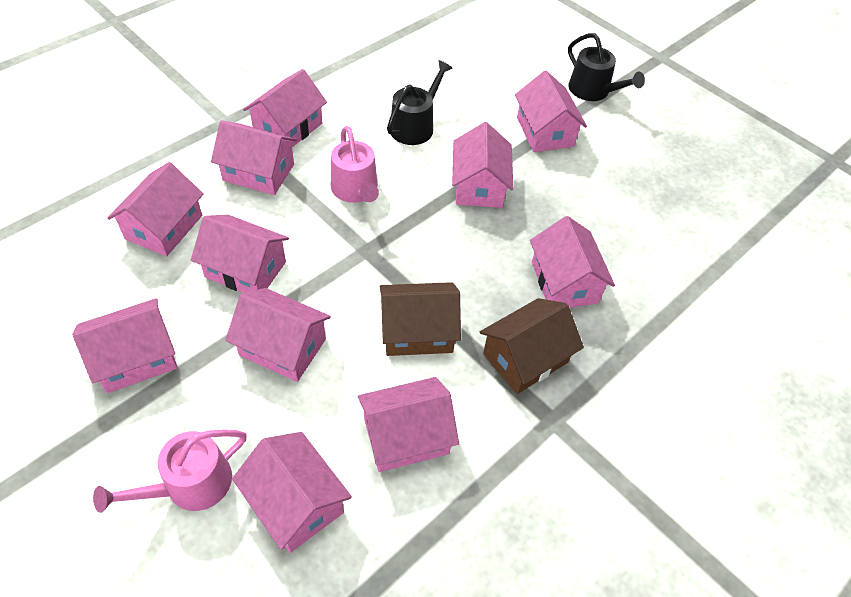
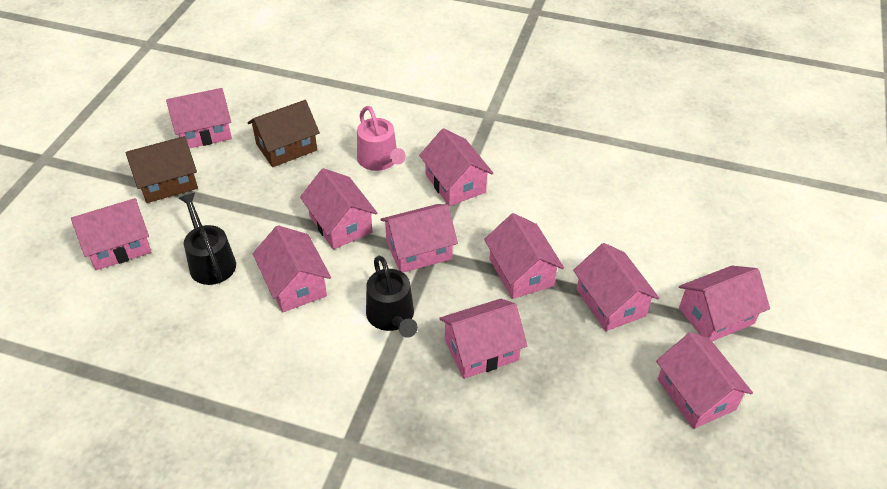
pink watering can: [93,429,247,513] [331,126,379,203] = 2 -> [357,106,406,171] = 1

